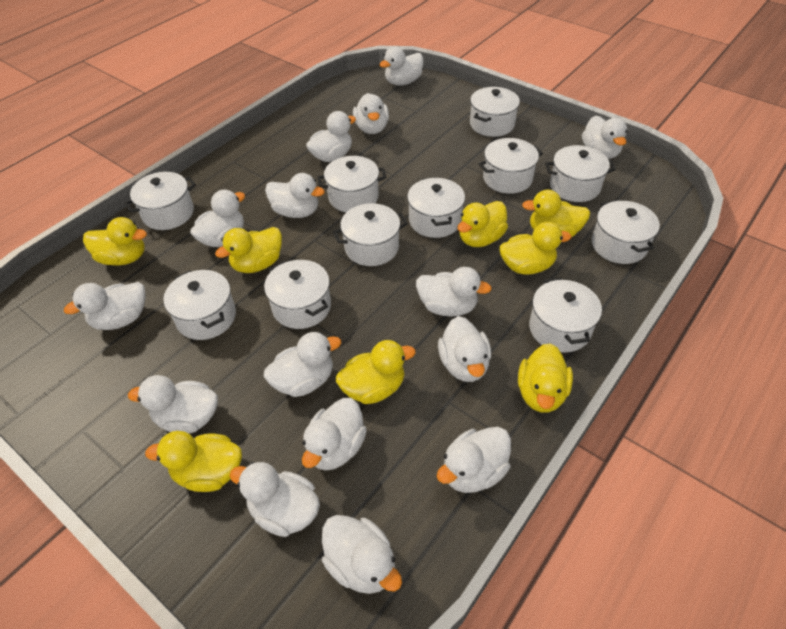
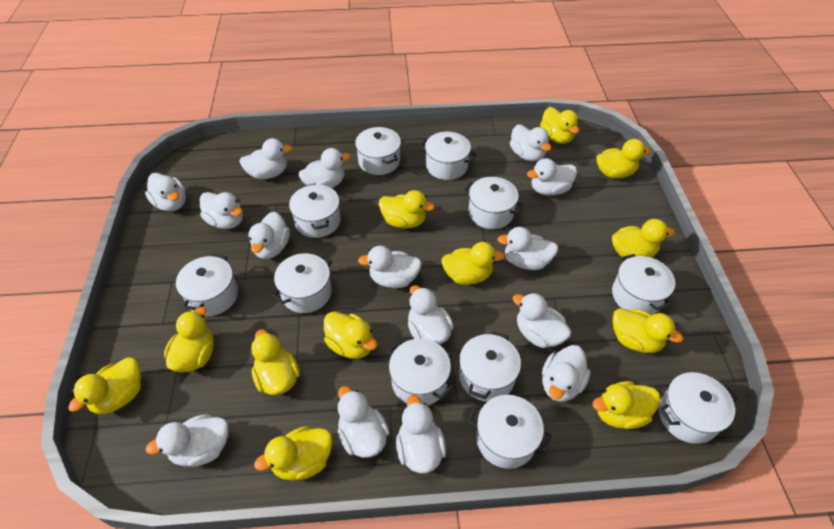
yellow duck: [83,217,147,265] [145,431,242,492] [215,227,282,273] [336,340,416,404] [457,201,508,247] [499,222,571,275] [518,343,573,413] [522,190,590,237] = 8 -> [68,357,141,414] [164,307,214,372] [251,329,300,395] [254,426,333,481] [324,311,377,359] [379,190,435,229] [441,242,505,285] [540,107,579,144] [592,381,660,429] [596,139,652,179] [612,219,675,260] [613,308,683,353] = 12

